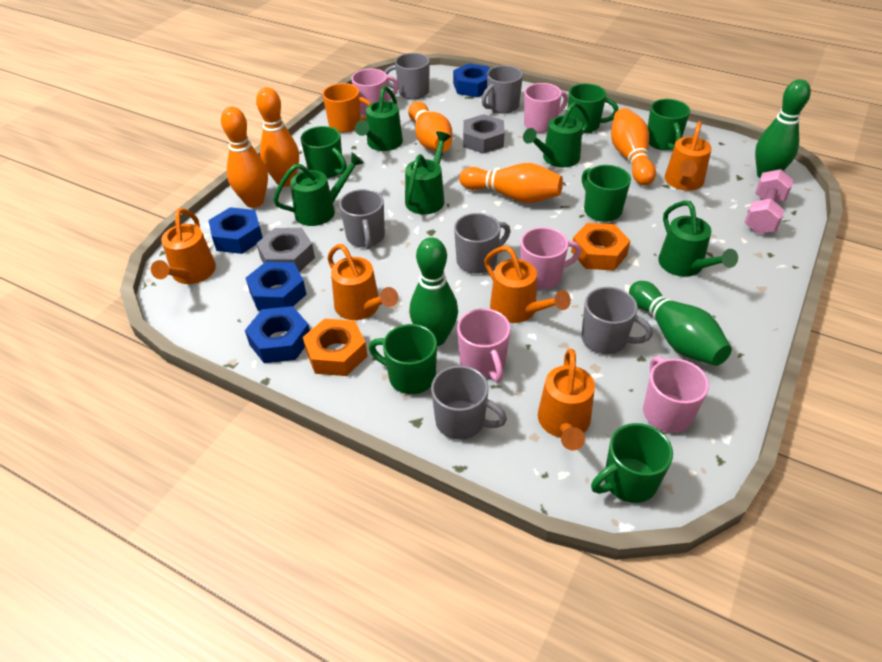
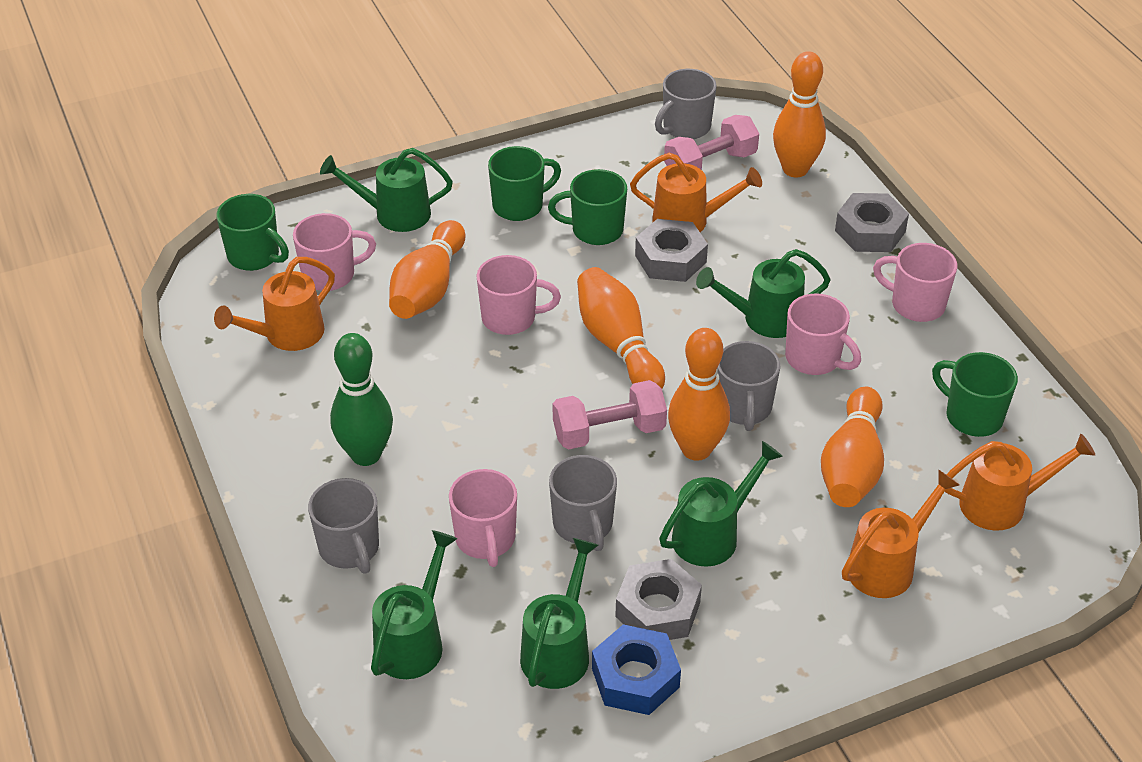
blue nut: [208,207,263,254] [245,306,310,363] [246,261,307,311] [453,63,490,97] = 4 -> [592,624,681,715] = 1
green bowling pin: [409,237,458,346] [629,281,732,366] [755,79,811,178] = 3 -> [330,333,393,466] = 1
green mug: [300,126,347,179] [369,324,437,394] [568,83,618,133] [582,165,631,222] [591,423,673,503] [648,99,690,150] = 6 -> [216,194,289,271] [488,146,561,221] [548,169,627,245] [932,352,1018,437] = 4
grey mug: [339,189,385,249] [384,53,430,100] [431,366,507,440] [454,213,511,274] [481,65,523,114] [581,287,653,354] = 6 -> [308,478,379,574] [549,455,617,551] [655,69,717,139] [717,341,780,431] = 4
grey nut: [256,228,315,272] [463,114,504,154] = 2 -> [615,559,702,640] [635,219,708,282] [835,193,909,252] = 3
orange mug: [322,83,371,132] = 1 -> none = 0
orange nut: [303,318,367,376] [571,223,631,271] = 2 -> none = 0
orange watering can: [151,208,216,284] [327,244,398,320] [484,246,571,323] [538,348,595,450] [665,121,712,191] = 5 -> [214,257,335,351] [630,153,762,232] [842,469,959,598] [945,434,1095,531] = 4
pink dumbbell: [744,169,794,234] = 1 -> [553,380,667,449] [664,115,759,170] = 2

